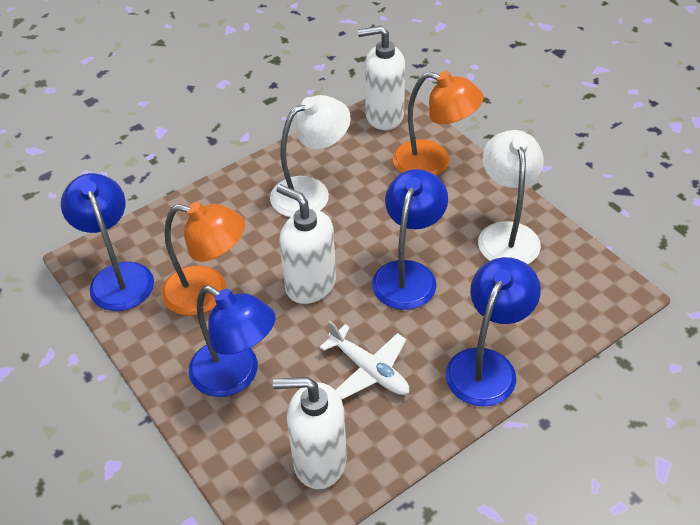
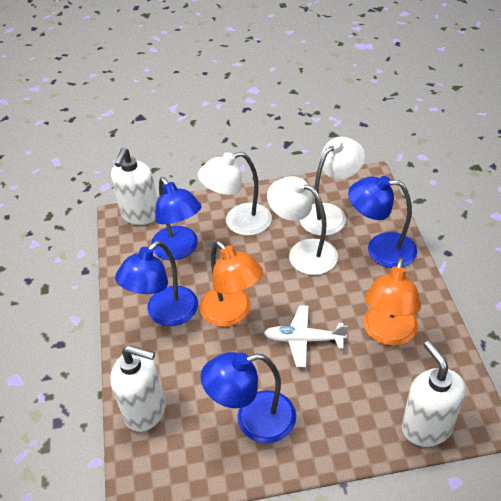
white lamp: [270,95,351,217] [478,130,544,264] = 2 -> [198,152,272,236] [267,176,338,275] [300,137,365,236] = 3

